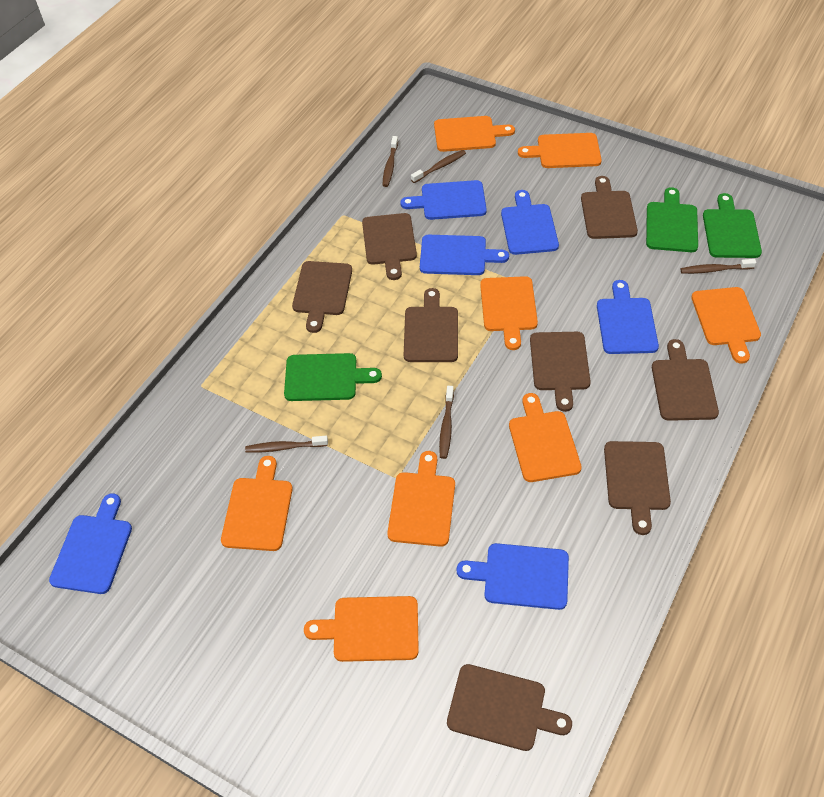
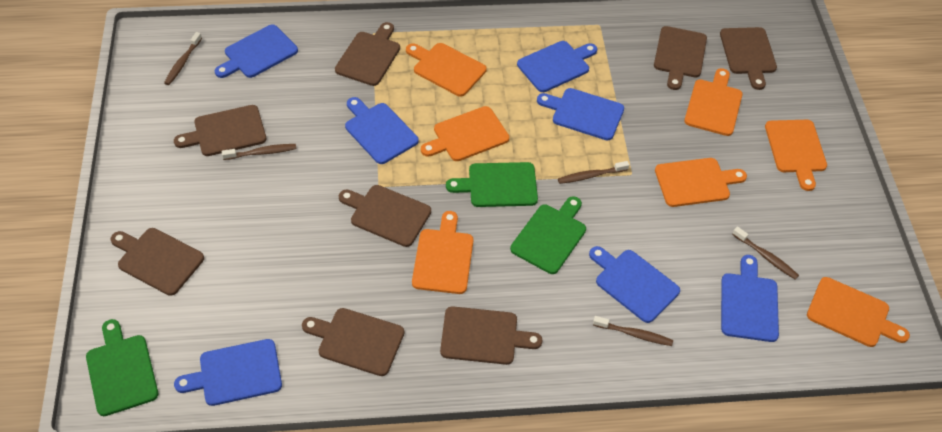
blue cutting board: [49,493,132,594] [400,180,487,220] [420,235,509,275] [457,543,569,610] [501,190,559,255] [597,280,659,354] = 6 -> [174,339,282,406] [215,25,298,78] [345,97,419,164] [517,41,597,92] [537,88,624,141] [589,246,680,323] [721,255,779,342] = 7
orange cutting board: [221,456,293,551] [304,596,419,662] [387,451,455,547] [434,116,515,152] [480,276,538,350] [509,393,582,482] [518,133,602,168] [691,287,761,364] = 8 -> [406,43,487,97] [412,211,473,294] [421,106,509,161] [655,158,747,207] [684,68,743,136] [765,120,827,191] [807,277,910,347] = 7

